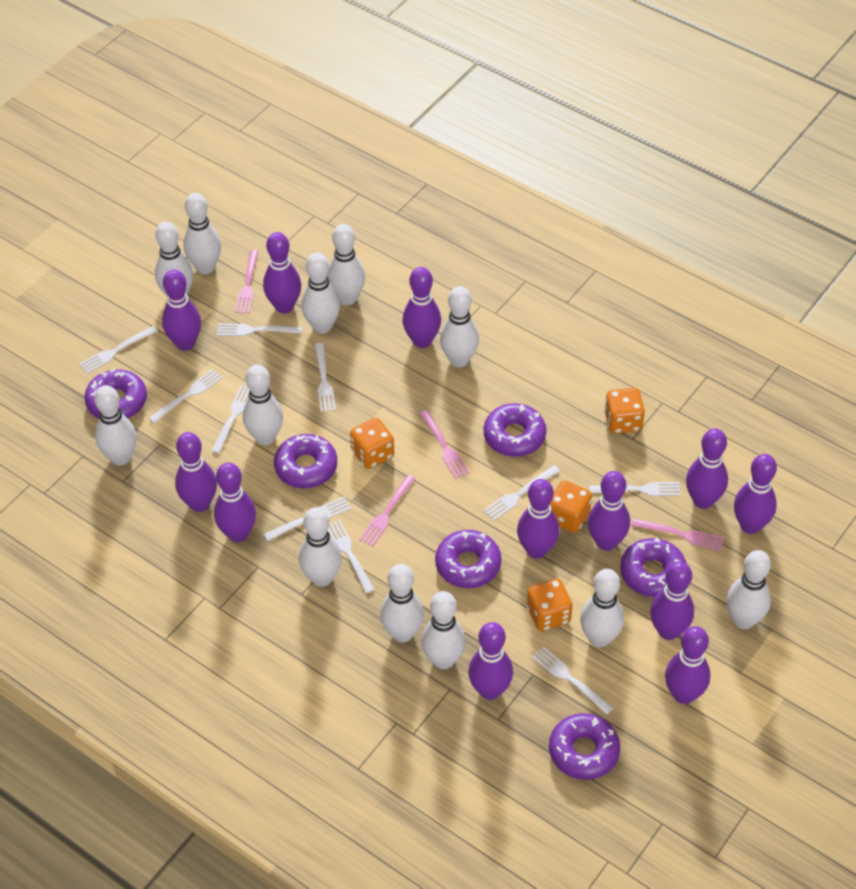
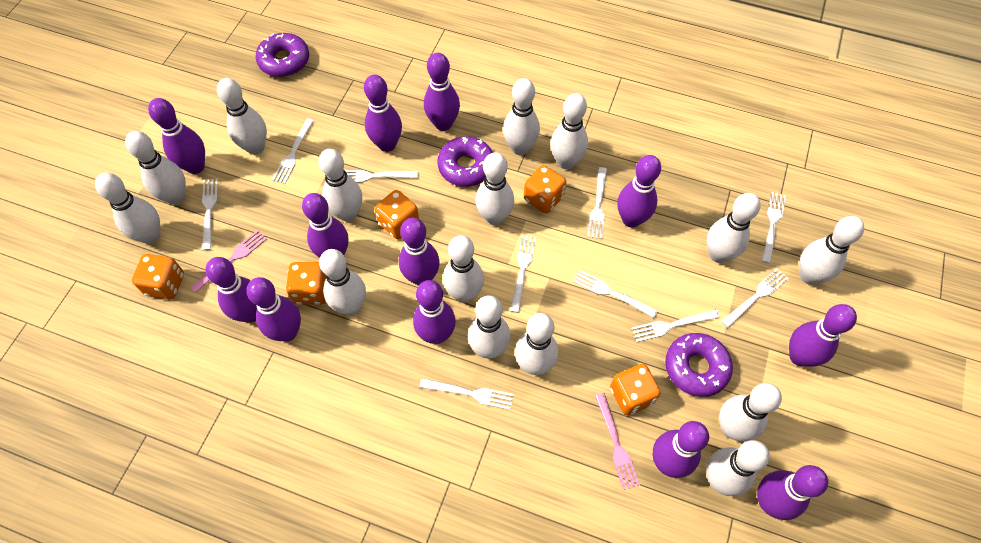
orange dice: [350,418,394,469] [527,579,573,631] [550,481,592,533] [604,388,645,434] = 4 -> [132,254,184,299] [286,262,326,305] [374,190,419,239] [524,165,566,214] [610,364,661,415] = 5
pink fork: [235,250,259,314] [359,475,415,546] [419,410,469,479] [631,518,724,551] = 4 -> [191,230,267,293] [595,393,640,490] = 2
purple donut: [84,369,147,418] [274,434,337,488] [435,530,501,588] [484,403,546,457] [549,713,620,780] [620,538,687,597] = 6 -> [256,33,309,77] [437,136,493,187] [665,333,733,397] = 3
white bowling pin: [94,385,137,466] [155,222,193,297] [184,193,221,274] [243,365,283,445] [299,507,342,587] [301,252,340,334] [327,224,365,305] [380,564,424,643] [421,591,466,669] [440,286,479,367] [580,569,624,647] [726,550,771,629] = 12 -> [95,173,161,244] [125,131,186,205] [217,78,267,155] [319,149,362,222] [319,249,366,315] [443,235,484,303] [468,296,510,358] [475,152,514,225] [503,78,540,155] [515,313,558,375] [550,93,588,169] [706,440,770,496] [707,193,761,263] [719,383,782,442] [799,216,864,285] = 15

